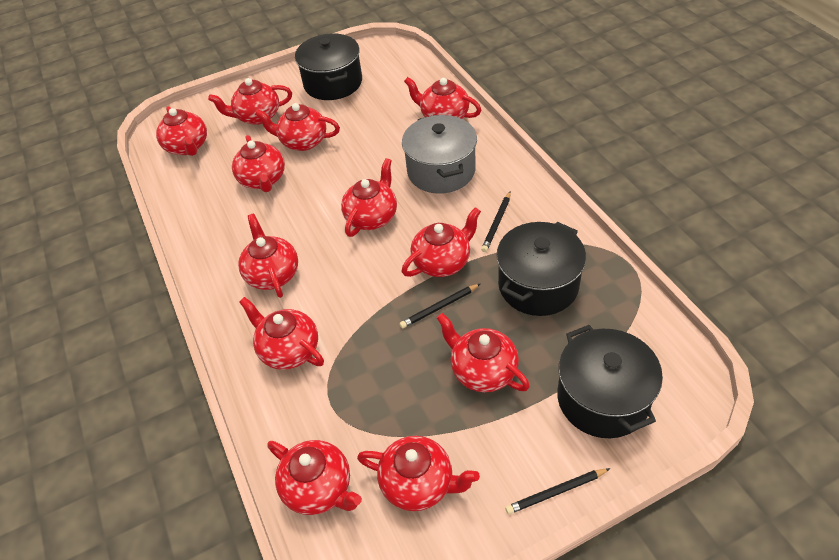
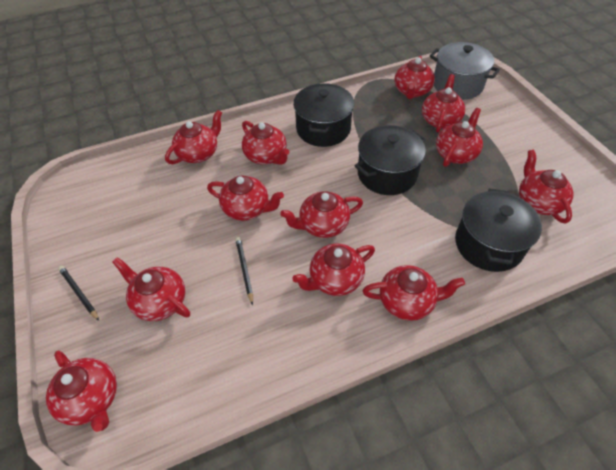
black pencil: [399,284,480,328] [481,191,511,252] [505,468,610,514] = 3 -> [58,266,99,321] [235,237,253,305] = 2

